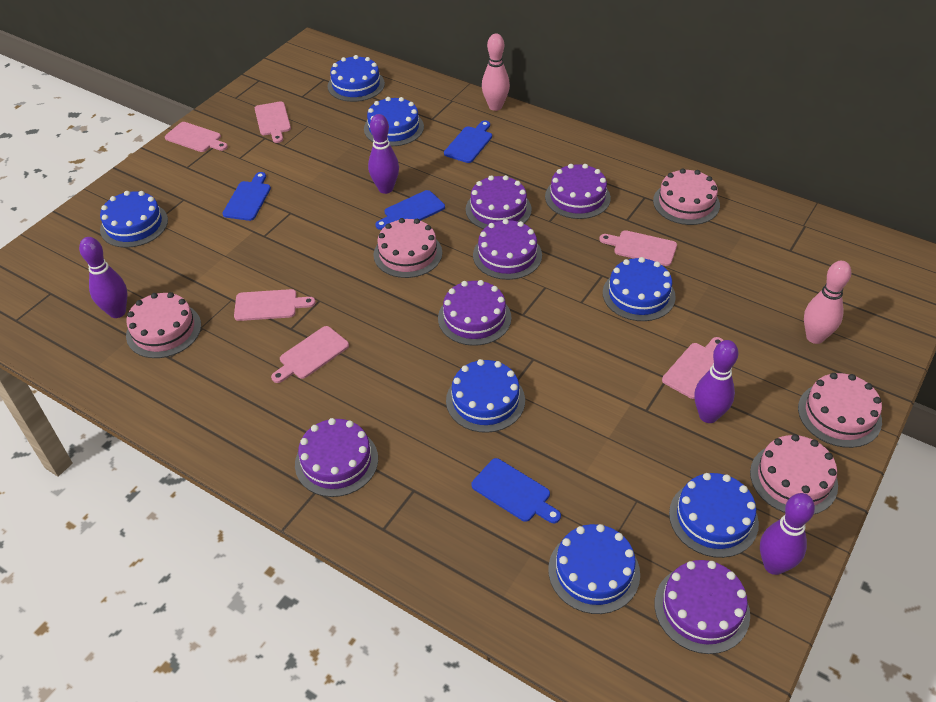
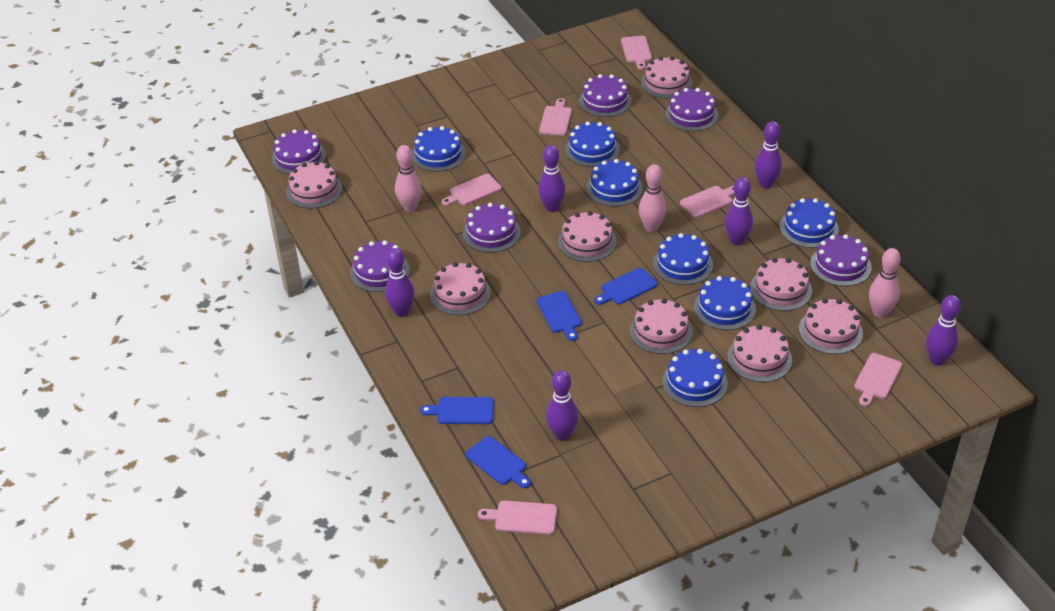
pink bowling pin: [482,34,510,111] [804,261,851,344] = 2 -> [395,145,422,212] [639,164,666,232] [869,248,901,318] = 3
pink cake: [126,292,201,358] [373,218,442,278] [653,168,720,225] [750,434,838,514] [798,373,882,448] = 5 -> [286,161,342,208] [430,262,491,315] [558,211,617,262] [630,299,693,354] [641,56,693,98] [727,325,792,382] [750,258,812,311] [799,299,863,354] = 8
purple bowling pin: [79,237,127,318] [368,114,399,194] [694,340,738,423] [760,493,815,575] = 4 -> [385,248,414,317] [538,145,565,212] [546,370,578,441] [725,177,753,245] [755,121,782,188] [926,295,961,366] = 6

